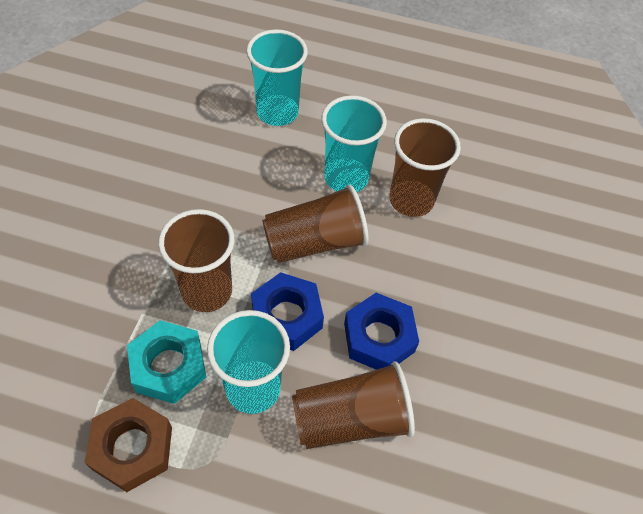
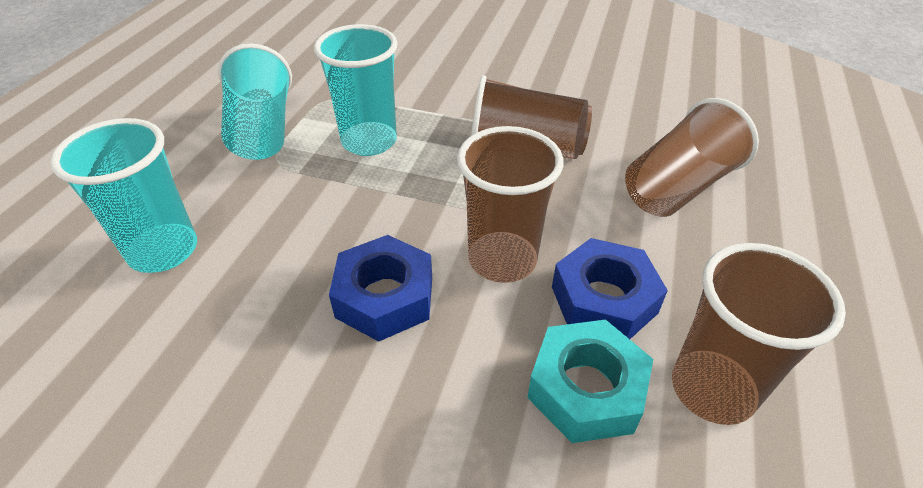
brown nut: [84,398,172,492] = 1 -> none = 0

